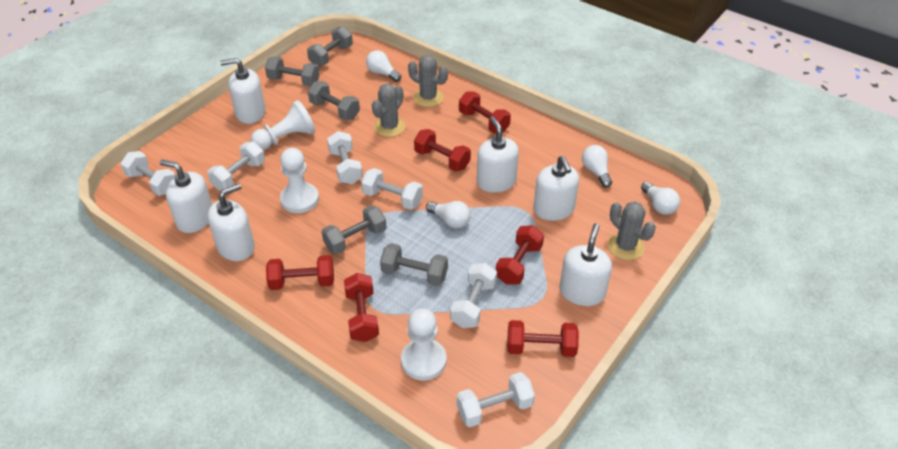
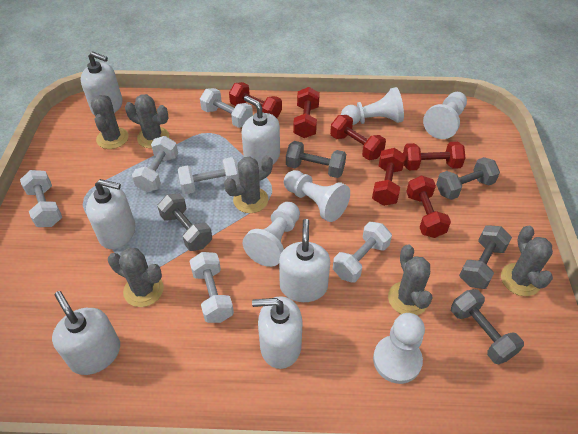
grey cactus: [372,84,405,137] [408,55,448,107] [608,202,656,260] = 3 -> [91,95,129,149] [108,248,164,307] [125,94,169,148] [224,155,273,213] [388,244,433,315] [501,225,553,296] = 6
white light bulb: [366,50,401,82] [426,201,471,228] [582,145,612,188] [641,182,680,215] = 4 -> none = 0
white pawn: [251,100,315,150] [280,148,319,213] [401,308,447,380] = 3 -> [243,202,300,267] [284,170,350,222] [341,87,404,125] [373,313,425,384] [423,92,467,139] = 5

